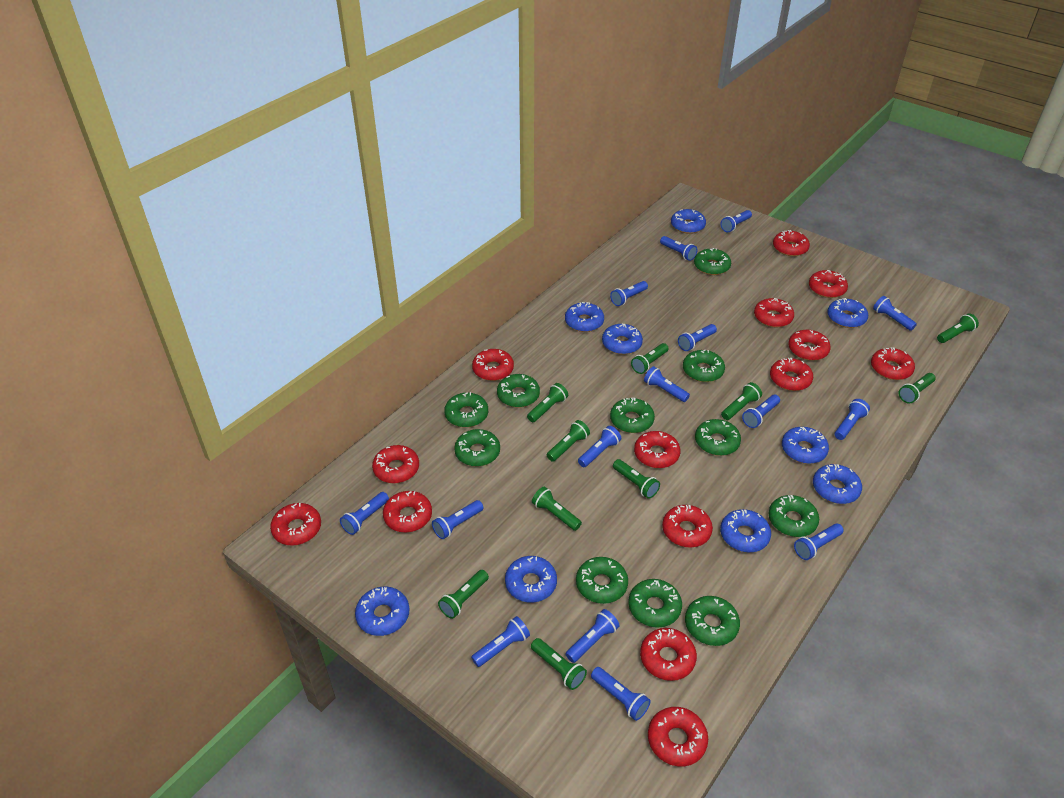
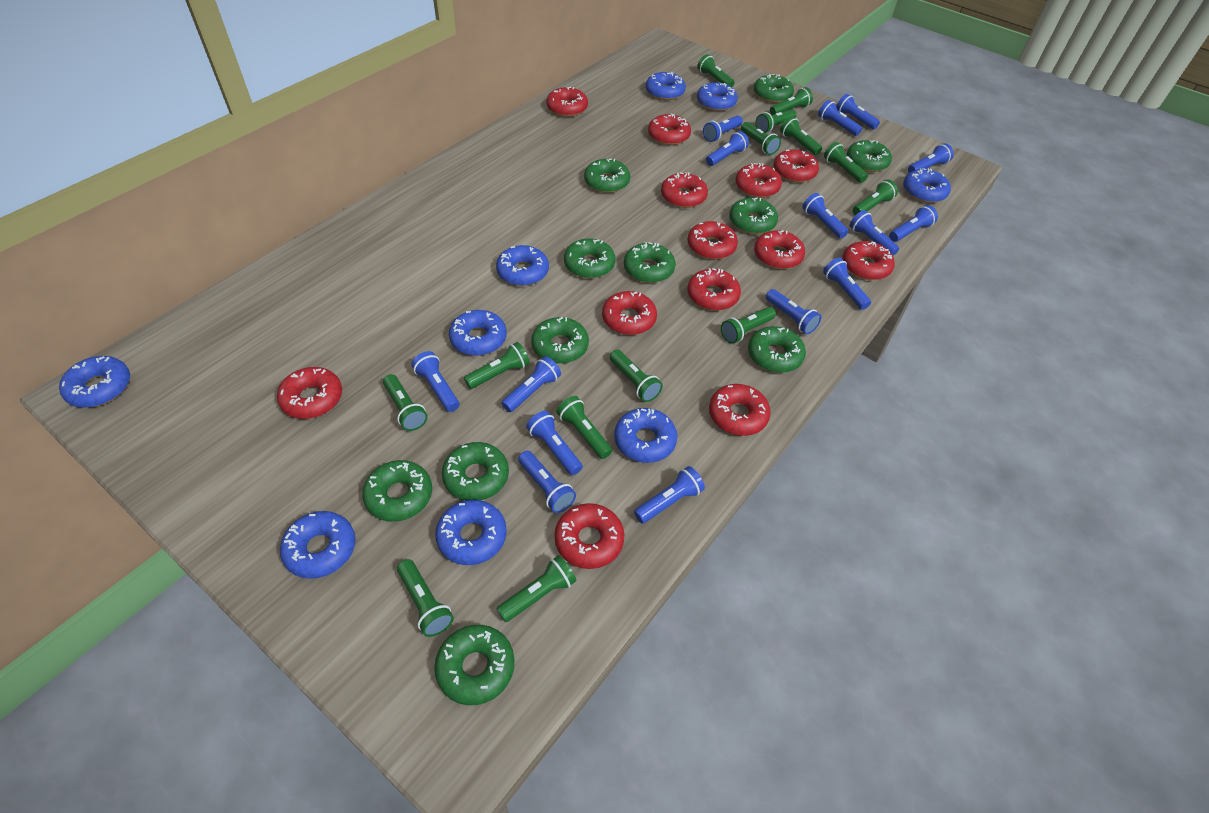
green flashlight: [438,570,489,619] [527,383,568,422] [531,638,587,690] [532,487,582,531] [547,420,590,462] [613,459,660,499] [631,343,669,374] [721,382,762,420] [899,373,935,403] [937,313,979,343] = 10 -> [383,374,428,431] [397,559,454,637] [464,342,530,389] [497,555,576,622] [556,396,612,459] [610,350,663,402] [697,54,735,87] [721,307,776,344] [741,122,781,155] [755,109,797,133] [770,87,813,115] [780,116,822,155] [824,142,868,183] [853,180,898,215] = 14
red donut: [270,503,321,546] [372,445,419,483] [383,491,432,533] [472,349,514,381] [634,431,681,468] [640,628,697,681] [648,707,708,767] [662,505,713,547] [754,298,794,327] [770,358,813,391] [773,230,810,256] [788,330,831,361] [809,270,848,298] [871,347,915,380] = 14 -> [277,367,342,419] [546,87,588,117] [554,503,624,569] [602,291,657,335] [648,114,691,145] [661,172,708,208] [687,221,738,259] [687,268,741,311] [709,384,771,436] [736,163,782,198] [754,230,805,269] [773,150,819,182] [842,241,895,280] = 13

